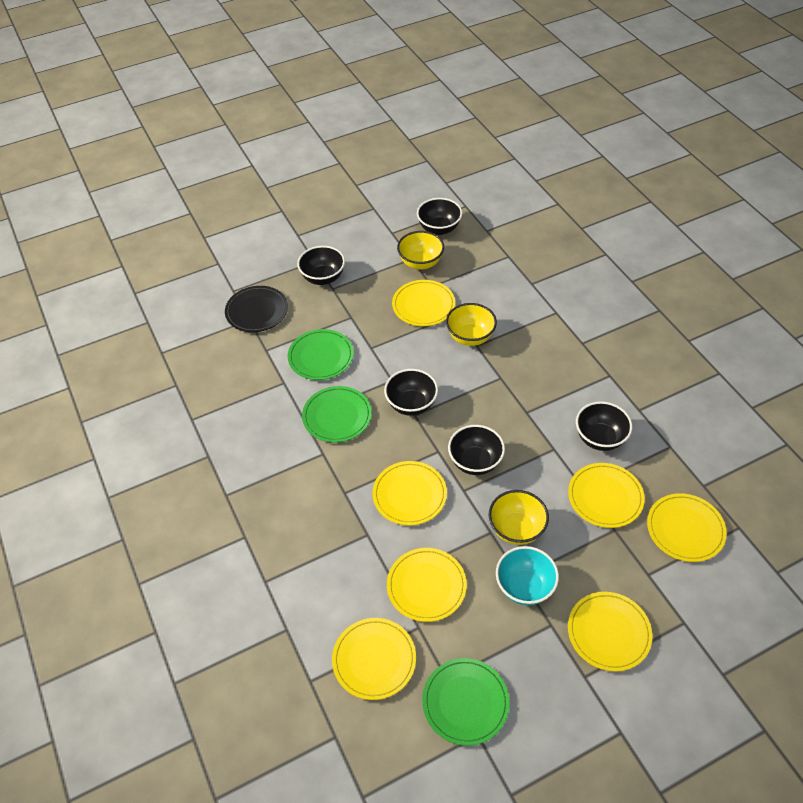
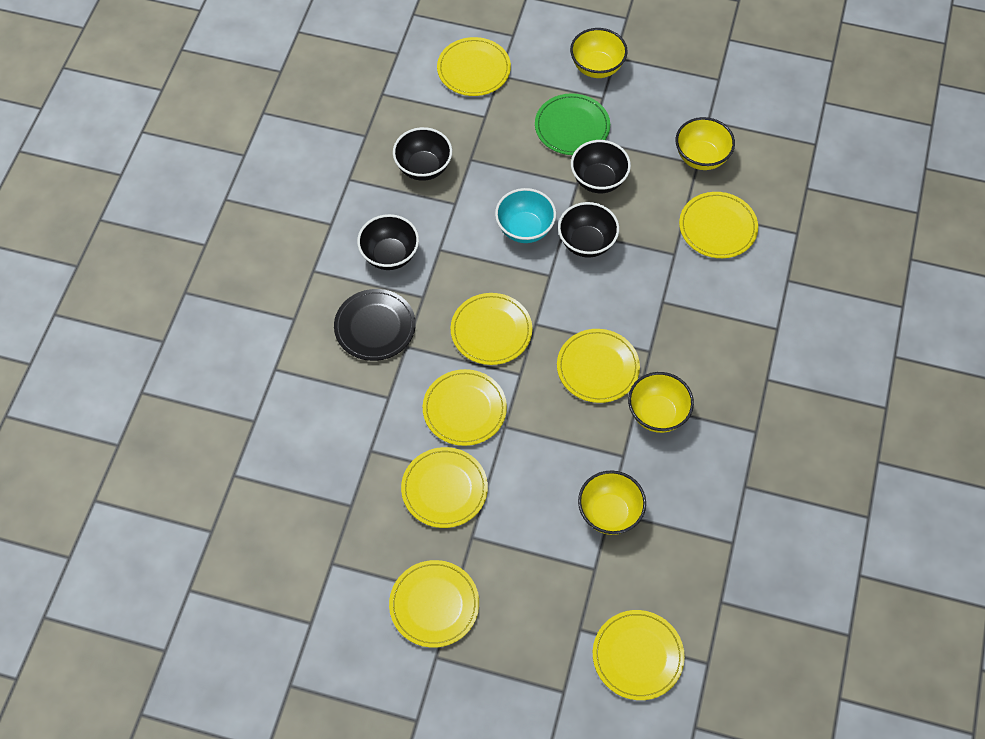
black bowl: [297,246,345,285] [384,369,438,416] [417,198,462,235] [448,425,505,475] [576,401,632,451] = 5 -> [357,214,419,270] [393,127,452,181] [558,202,619,258] [571,140,631,193] = 4
green plate: [288,329,354,380] [302,386,372,443] [422,658,510,746] = 3 -> [535,93,610,155] = 1
yellow bowl: [397,231,444,270] [446,303,497,346] [489,490,549,545] = 3 -> [570,28,628,78] [578,470,646,535] [628,372,694,433] [676,117,735,170] = 4
yellow plate: [332,618,416,700] [372,461,447,525] [387,548,467,622] [392,280,455,326] [568,463,645,528] [568,592,653,671] [647,493,727,562] = 7 -> [389,560,479,648] [401,447,488,528] [423,369,507,446] [437,37,511,96] [451,293,532,365] [557,329,640,403] [593,610,685,700] [679,192,758,258] = 8

